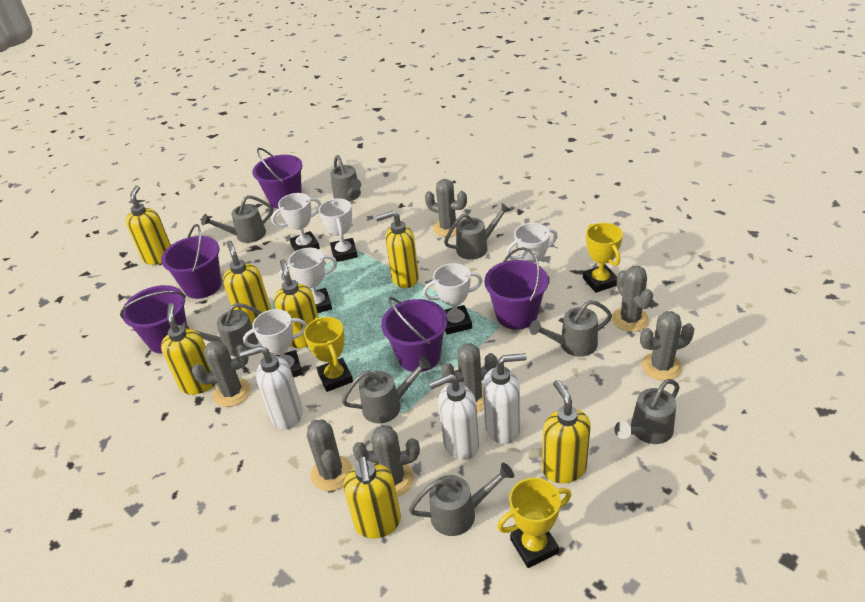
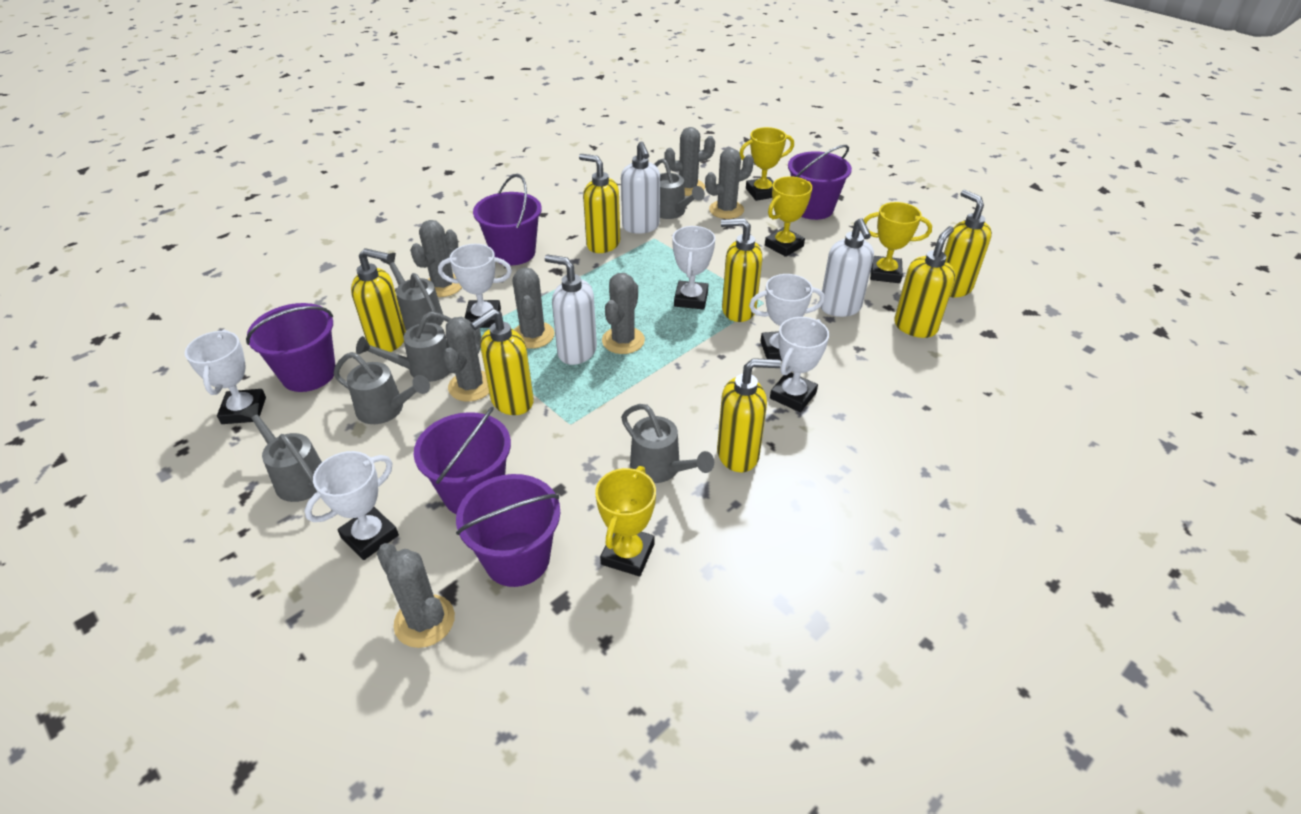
grey watering can: [182,303,263,357] [201,195,273,243] [330,155,361,201] [342,357,431,423] [409,463,514,536] [444,203,511,260] [529,300,612,357] [615,379,680,444] = 8 -> [240,403,322,502] [334,352,430,424] [356,311,452,382] [380,253,444,330] [621,404,714,483] [654,158,705,219] = 6
yellow trophy: [304,317,353,392] [497,478,571,568] [583,223,623,293] = 3 -> [595,466,656,576] [740,127,794,201] [765,176,812,257] [864,202,932,283] = 4

